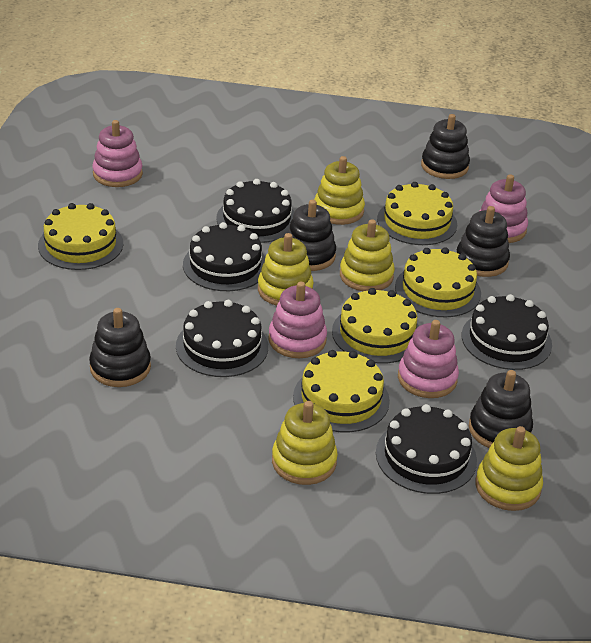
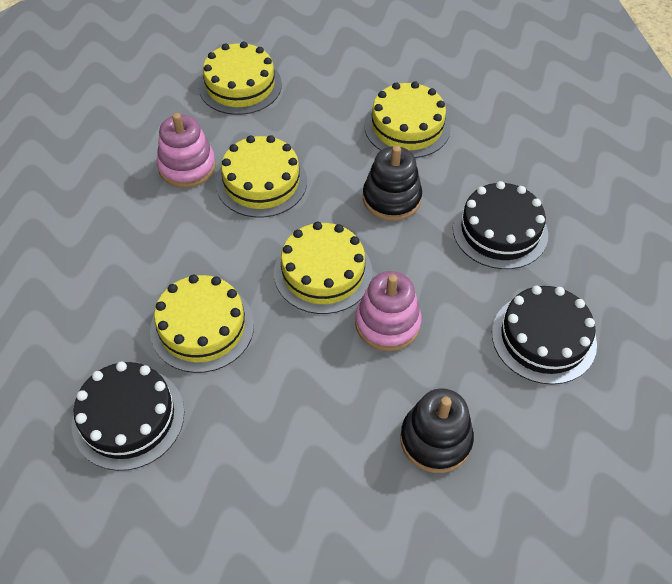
black cake: [176,300,268,377] [183,222,265,291] [216,179,294,243] [376,404,477,494] [462,294,552,370] = 5 -> [72,362,184,471] [453,181,548,269] [492,285,597,385] = 3
black stacking toy: [89,308,151,387] [287,200,336,271] [421,114,470,179] [457,206,510,277] [469,370,533,448] = 5 -> [363,145,422,221] [400,388,474,473] = 2
pink stacking toy: [92,120,143,187] [268,282,327,358] [398,320,459,398] [480,174,528,243] = 4 -> [157,113,216,188] [355,271,422,351] = 2
yellow stacking toy: [258,233,314,306] [272,401,338,485] [314,156,365,225] [340,219,395,291] [475,426,543,511] = 5 -> none = 0

